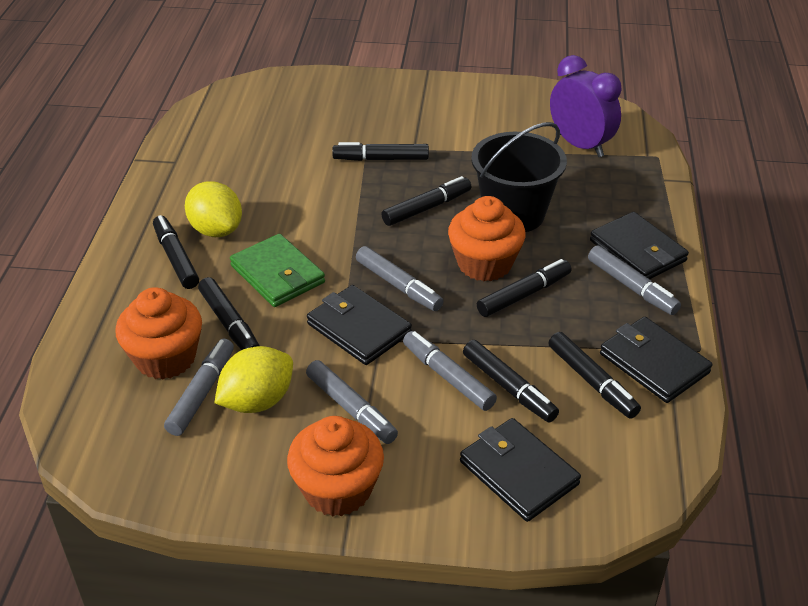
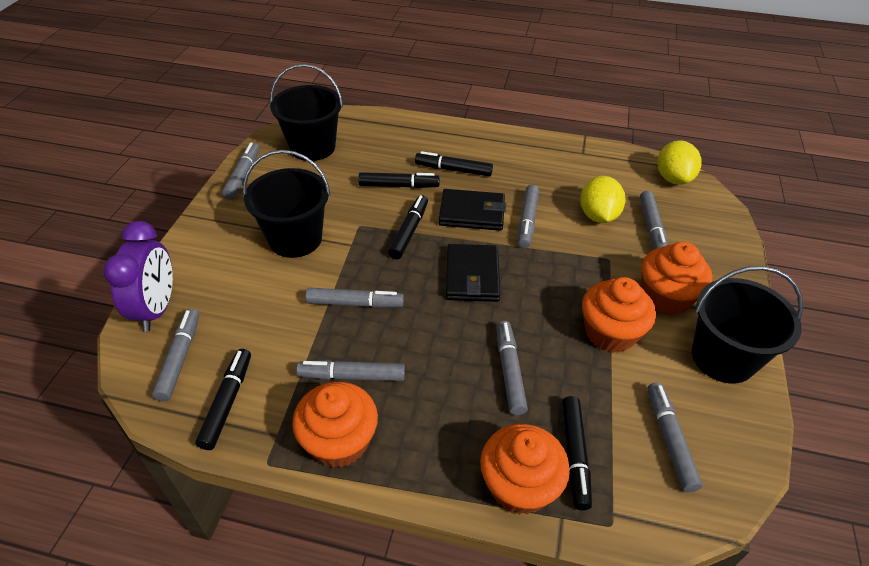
black bucket: [471,122,567,232] = 1 -> [243,150,331,258] [270,64,343,161] [692,266,803,384] = 3
black marker: [153,215,199,289] [198,277,260,350] [332,142,429,161] [381,176,471,226] [463,340,559,422] [477,259,571,317] [549,332,641,419] = 7 -> [195,349,251,450] [358,172,440,188] [388,195,428,259] [415,151,493,176] [562,396,592,510] = 5
black wallet: [307,285,412,365] [460,418,581,522] [590,212,689,279] [600,317,713,403] = 4 -> [439,189,506,231] [446,244,500,302] = 2
green wallet: [230,234,325,307] = 1 -> none = 0
grey marker: [164,339,234,436] [306,360,398,444] [356,246,443,311] [403,331,497,411] [588,245,681,315] = 5 -> [152,309,199,401] [222,143,260,200] [296,360,405,381] [305,288,404,308] [497,321,528,415] [518,185,539,248] [640,191,668,249] [647,383,703,492] = 8
orange cupcake: [115,287,202,379] [287,416,384,517] [448,196,526,281] = 3 -> [292,382,378,468] [480,424,570,515] [582,277,656,353] [641,242,713,315] = 4

